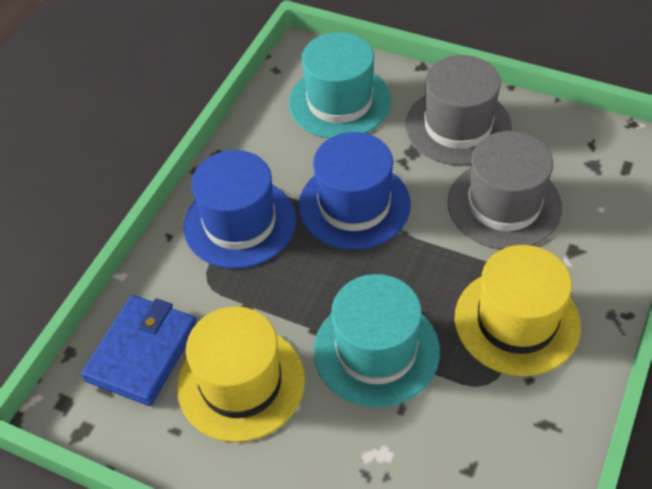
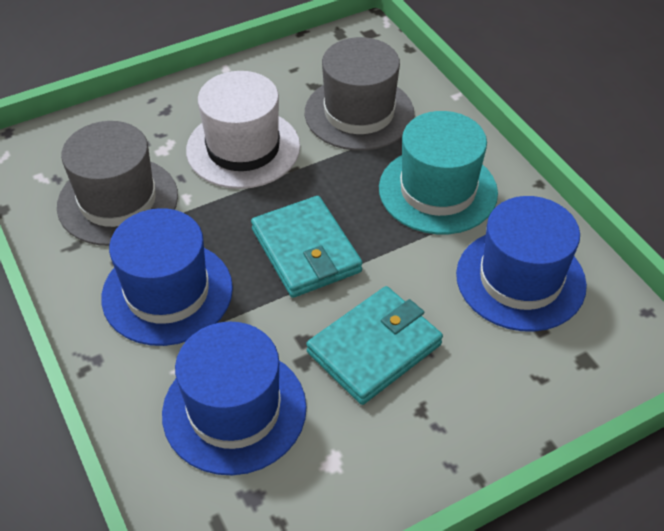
blue hat: [183,150,296,269] [298,132,411,250] = 2 -> [101,208,233,346] [162,322,307,475] [456,196,587,332] = 3
blue wallet: [81,295,197,406] = 1 -> none = 0
turquoise hat: [289,32,391,138] [314,274,440,407] = 2 -> [379,111,498,234] = 1
turquoise wallet: none = 0 -> [251,196,362,298] [306,286,443,405] = 2
white hat: none = 0 -> [186,71,300,189] = 1
yellow hat: [177,306,305,442] [455,245,581,376] = 2 -> none = 0

